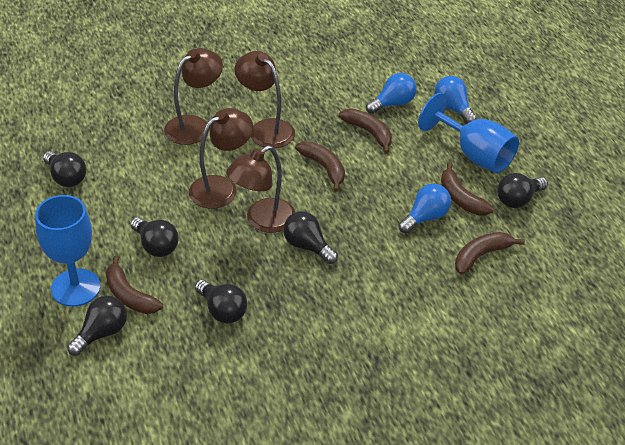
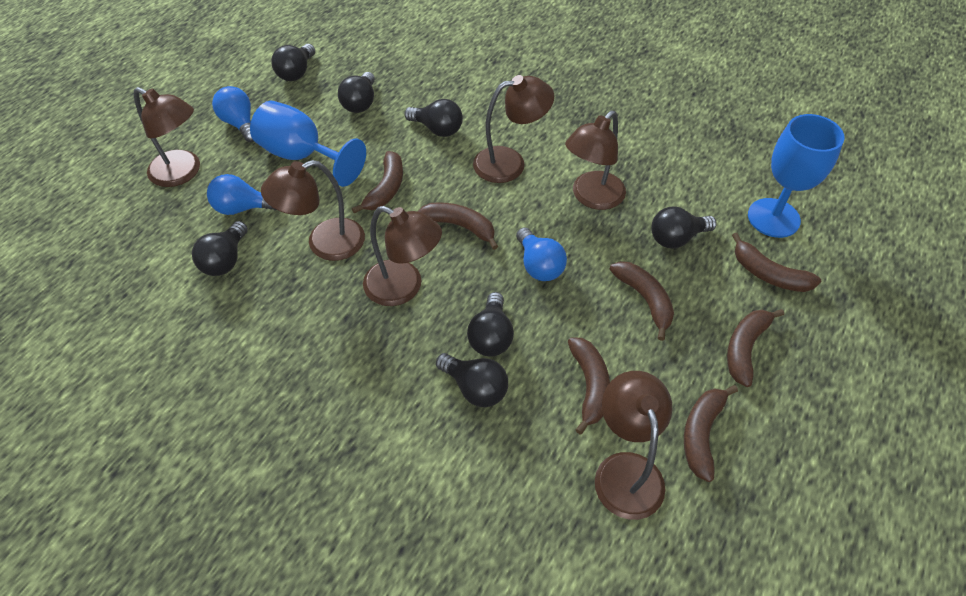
black light bulb: [43,151,86,187] [67,296,127,356] [130,217,178,257] [195,280,247,323] [283,211,338,264] [497,173,548,208] = 6 -> [192,221,248,276] [271,44,315,81] [338,72,375,113] [405,99,463,137] [436,353,508,407] [467,292,514,356] [651,206,717,248] = 7
brown banana: [106,255,163,314] [295,141,345,192] [339,109,392,154] [441,162,494,215] [455,232,525,275] = 5 -> [352,151,403,214] [418,202,498,250] [568,337,610,434] [609,261,674,341] [684,385,738,482] [727,309,784,387] [732,233,821,292] = 7
brown lamp: [164,48,223,145] [189,108,253,209] [226,145,295,233] [235,51,295,148] = 4 -> [134,87,200,187] [261,160,365,261] [363,206,442,306] [473,75,554,183] [565,111,626,210] [595,371,672,520] = 6

